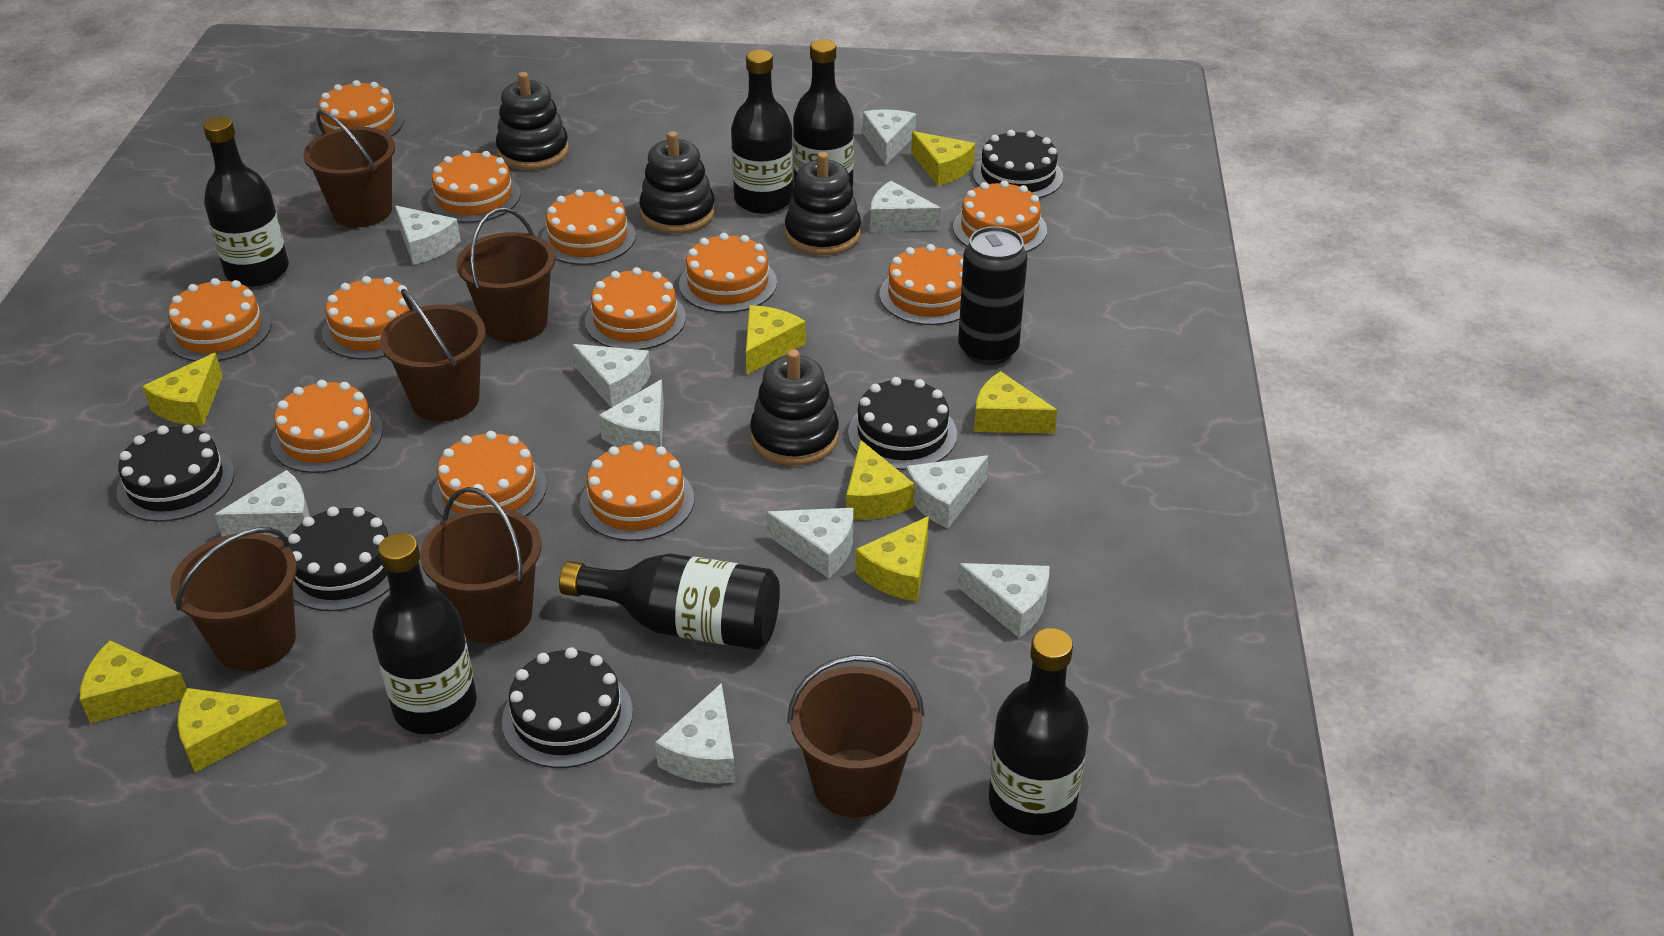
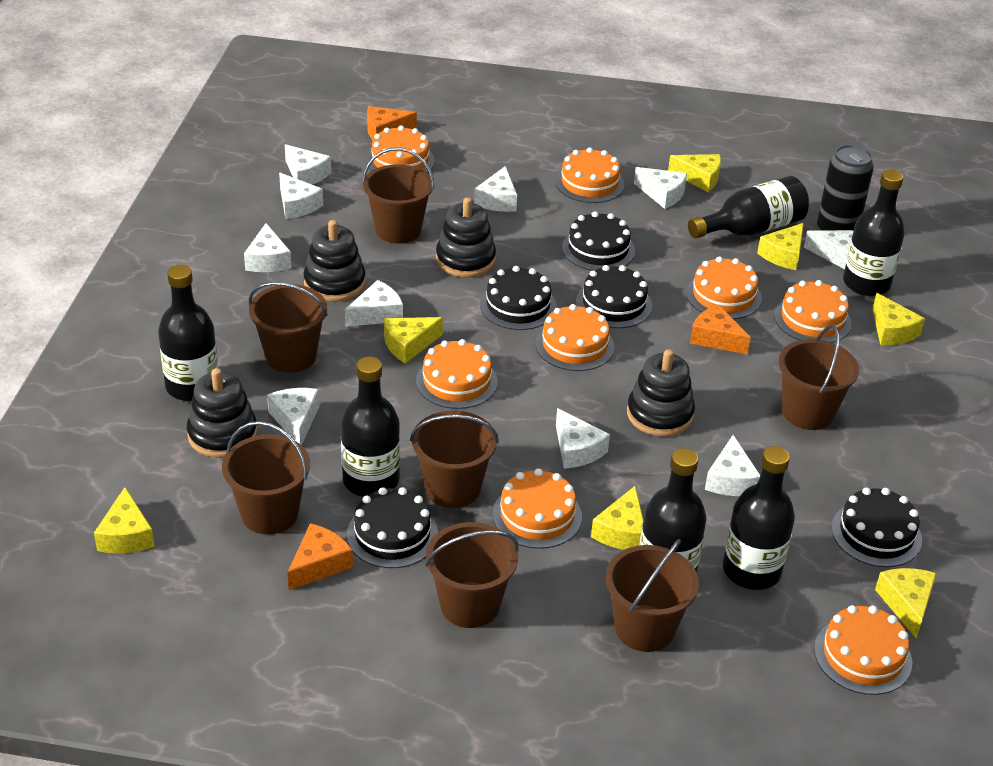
brown bucket: [170,527,297,671] [303,110,395,227] [380,289,486,422] [420,487,541,643] [456,208,555,343] [787,655,924,818] = 6 -> [222,421,310,535] [249,282,328,373] [362,147,434,244] [410,410,499,508] [425,522,518,628] [606,539,699,652] [779,325,859,430] = 7
orange cake: [166,278,271,361] [271,380,383,473] [316,80,404,137] [322,276,415,359] [428,150,520,223] [432,431,547,517] [541,189,636,265] [580,441,694,541] [585,267,686,350] [679,233,777,313] [880,244,963,325] [953,180,1047,252] = 12 -> [366,125,435,173] [416,339,498,409] [493,468,582,549] [535,304,614,371] [555,147,625,203] [686,256,762,319] [774,280,852,343] [814,605,912,695] = 8
orange cheese: none = 0 -> [287,523,353,590] [367,106,417,140] [690,304,751,355] = 3
yellow cheese: [80,640,187,723] [142,353,223,426] [178,688,287,772] [746,305,806,375] [846,440,914,520] [856,516,929,601] [911,131,975,186] [974,371,1057,434] = 8 -> [94,487,155,553] [384,317,443,364] [591,486,643,550] [668,154,721,192] [757,223,804,270] [872,293,925,345] [875,568,936,639] = 7

